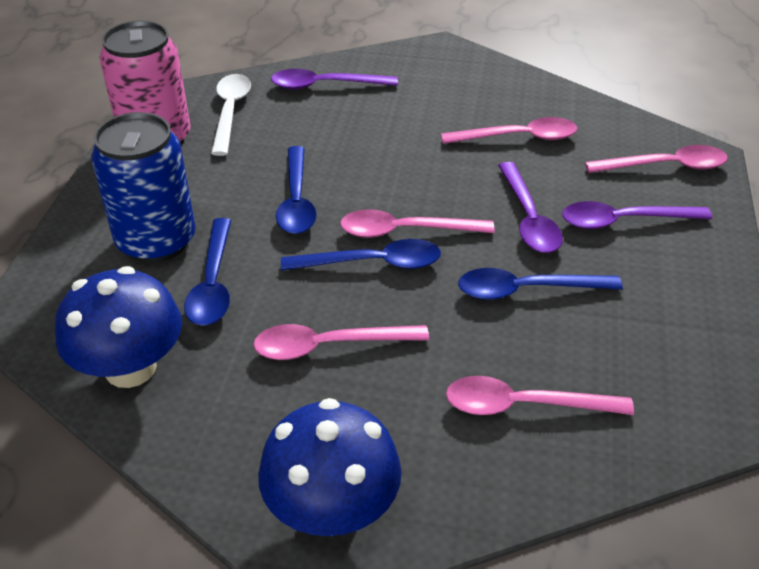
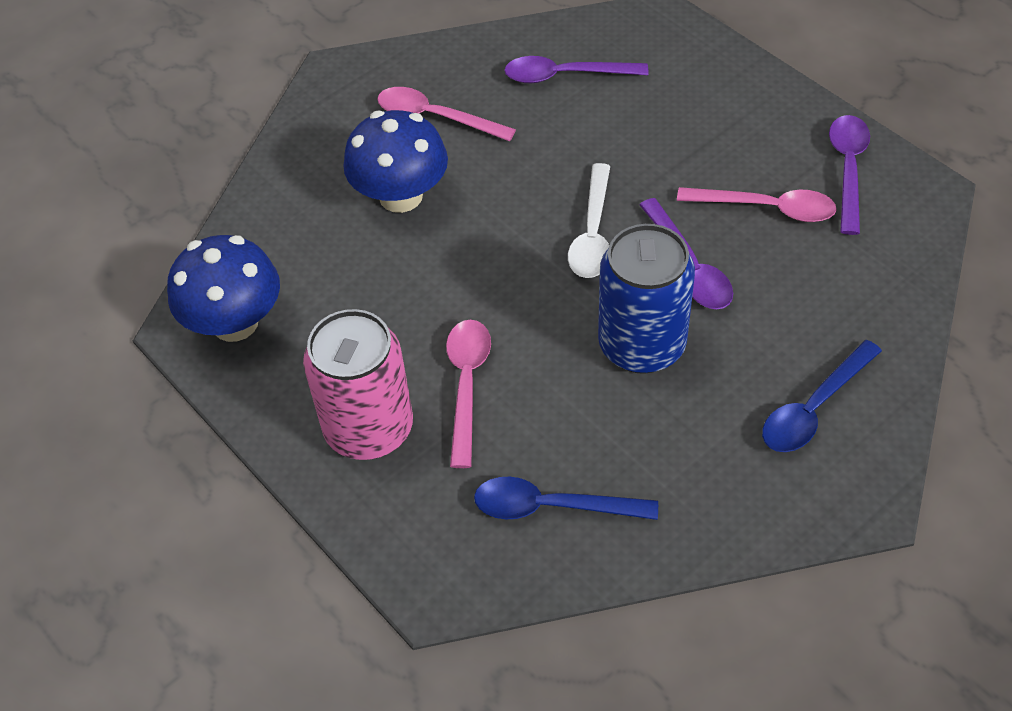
blue spoon: [184,218,231,326] [276,146,317,234] [281,239,441,271] [458,268,623,300] = 4 -> [474,477,658,520] [762,340,882,452] = 2
pink spoon: [253,324,429,360] [340,209,495,238] [441,117,577,144] [446,376,634,415] [585,145,728,173] = 5 -> [377,87,516,141] [446,320,491,468] [677,187,837,222] = 3

